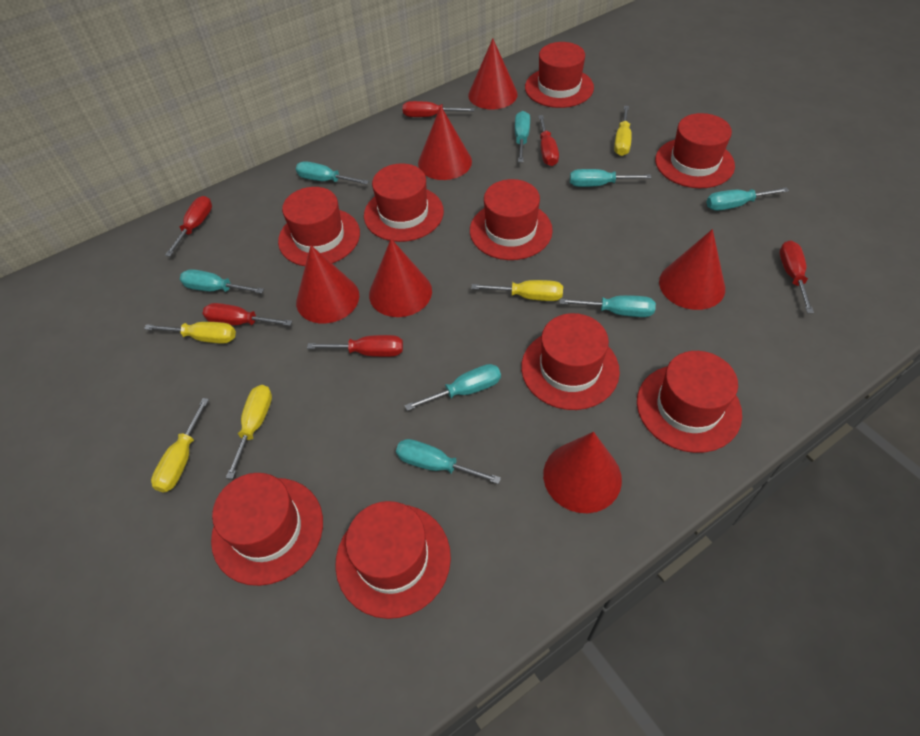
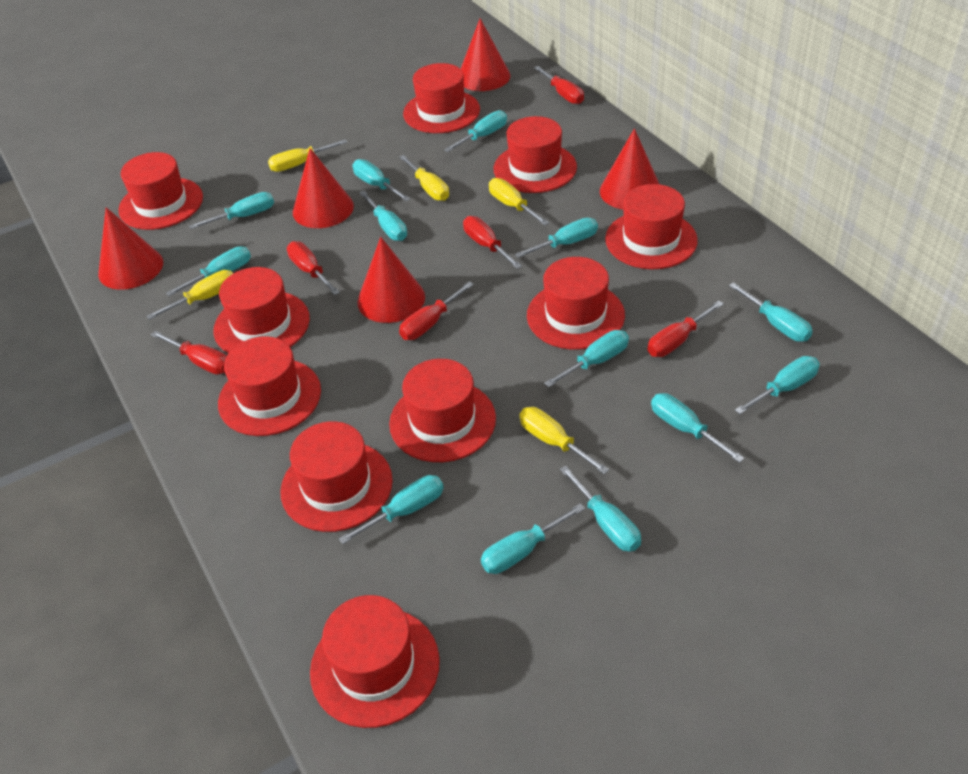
red cone: [296,245,359,324] [369,239,432,317] [418,106,472,180] [468,38,518,110] [543,432,622,513] [659,229,725,310] = 6 -> [98,207,163,290] [293,148,354,228] [357,237,425,323] [461,18,511,91] [600,128,659,210] = 5
red hat: [211,473,323,586] [278,187,360,266] [335,501,451,619] [364,163,444,242] [470,179,553,260] [521,313,620,410] [525,42,594,108] [637,351,742,453] [655,113,735,188] = 9 -> [118,152,203,230] [213,267,310,353] [218,336,321,436] [281,421,393,532] [310,595,440,728] [389,359,496,462] [403,63,480,133] [494,116,577,193] [527,257,625,350] [605,184,698,269] = 10
turquoise screwdriver: [180,269,264,294] [296,161,369,185] [396,439,501,484] [405,364,501,411] [515,111,530,162] [560,295,656,317] [570,169,652,187] [707,187,789,211] = 8 -> [166,246,251,296] [189,192,274,229] [339,475,444,544] [353,159,411,201] [359,191,407,241] [444,110,507,152] [481,503,585,574] [515,218,598,258] [544,330,629,387] [560,466,641,552] [651,393,744,463] [729,282,813,342] [735,356,820,414] = 13

